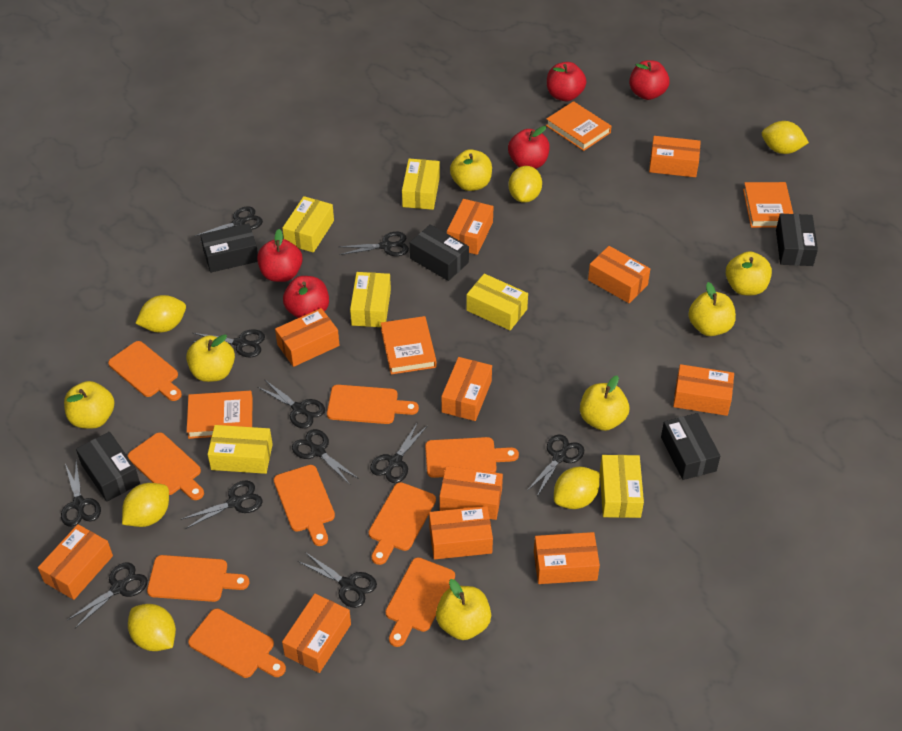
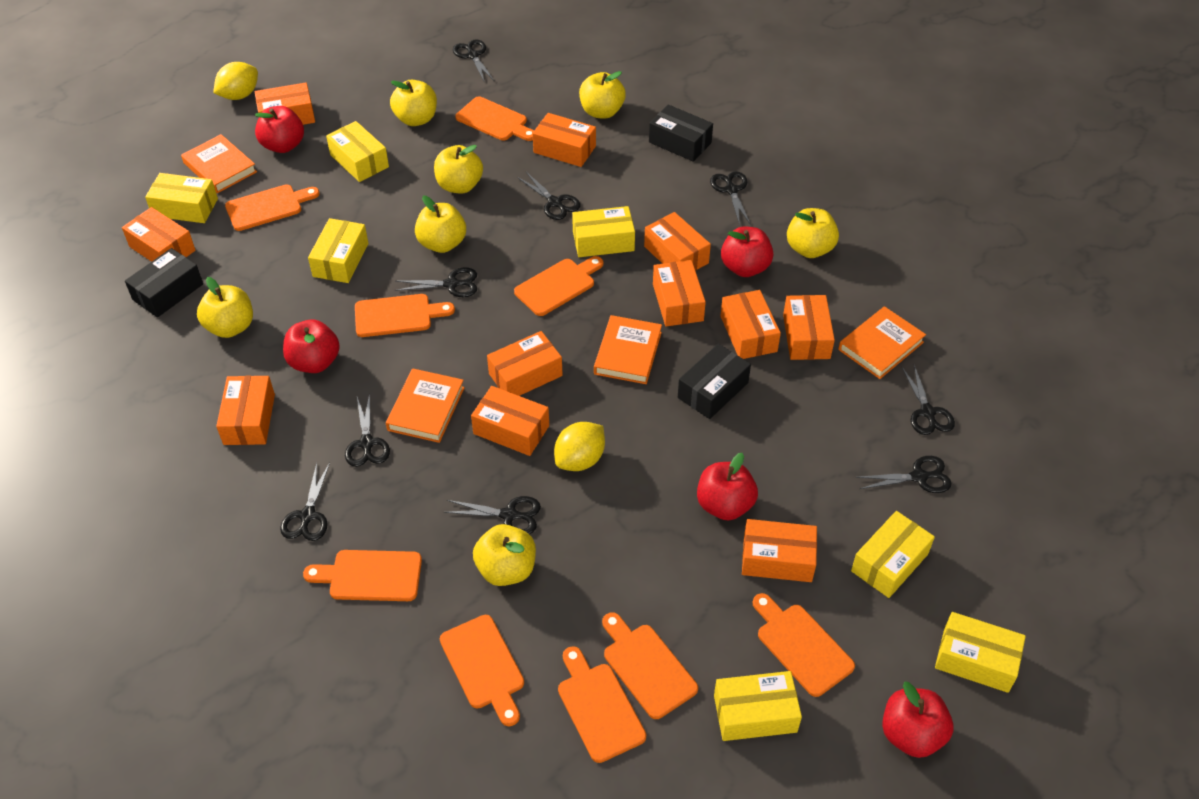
black box: [76,432,140,502] [200,223,258,273] [410,224,469,281] [661,413,720,480] [776,214,818,266] = 5 -> [125,248,203,318] [649,105,713,162] [678,343,751,419] = 3
black scissors: [61,460,101,527] [68,562,148,628] [181,481,263,529] [190,330,265,357] [195,206,263,243] [257,379,325,428] [292,429,359,485] [298,552,377,608] [339,232,409,256] [370,422,428,483] [527,434,584,496] = 11 -> [280,463,330,541] [345,393,390,467] [395,267,477,297] [444,496,541,534] [453,40,494,83] [517,172,580,220] [710,171,751,226] [856,456,952,493] [901,365,955,435] = 9
yellow box: [208,425,273,474] [282,196,334,253] [350,272,391,327] [402,159,440,210] [466,274,528,330] [600,455,644,518] = 6 -> [145,173,218,223] [308,218,368,283] [326,121,389,182] [572,206,635,257] [714,671,802,741] [851,511,935,598] [935,612,1026,693] = 7
yellow lemon: [122,483,169,527] [128,604,176,651] [135,295,186,333] [508,166,542,203] [554,467,600,509] [762,121,809,154] = 6 -> [213,62,258,100] [554,422,605,471] = 2

